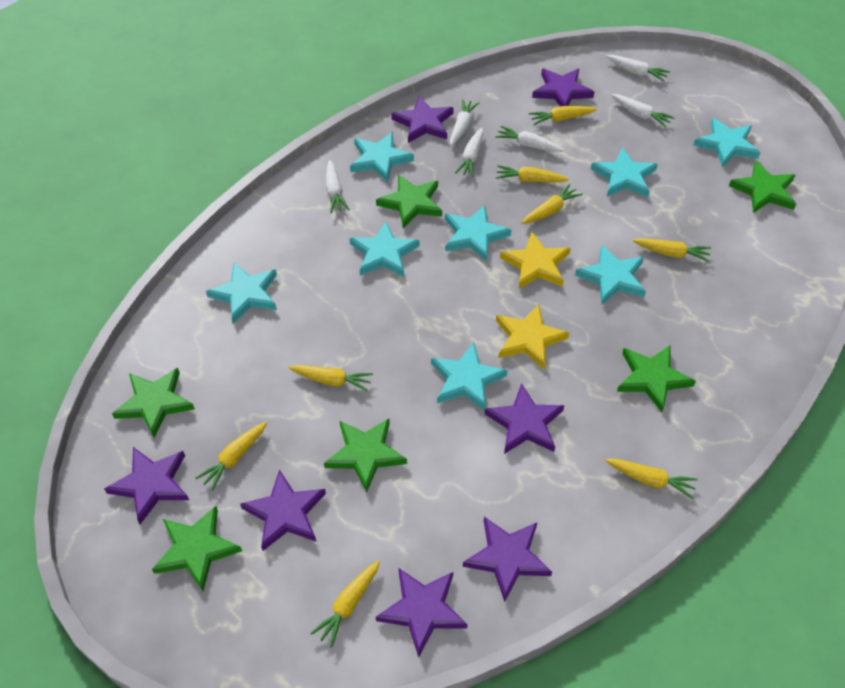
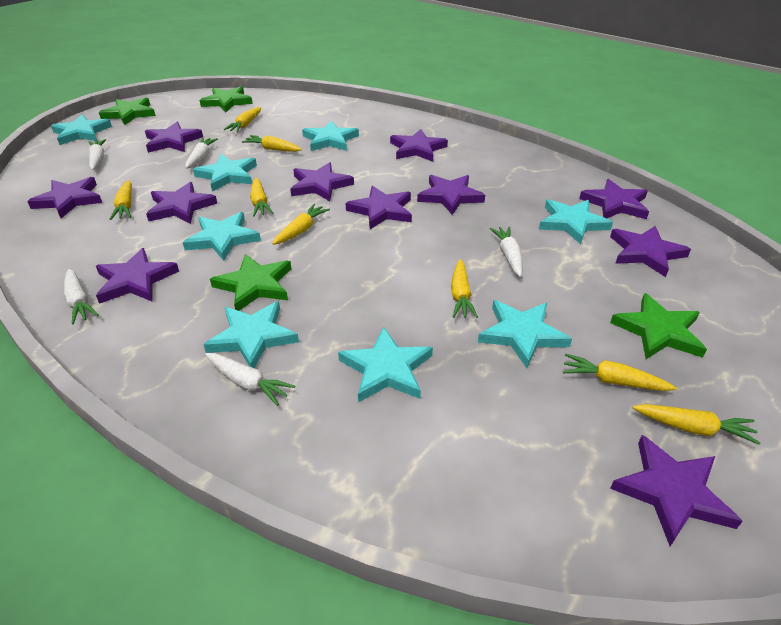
green star: [112,368,195,438] [152,506,242,591] [324,419,407,493] [376,174,442,228] [617,345,696,413] [729,161,796,213] = 6 -> [99,97,156,125] [200,86,253,112] [210,254,291,311] [610,293,707,359] = 4
purple star: [104,447,189,524] [240,470,326,551] [376,567,468,657] [391,96,454,143] [463,517,552,602] [484,383,564,454] [532,69,594,107] = 7 -> [27,177,102,218] [96,248,179,304] [145,122,203,153] [146,182,217,224] [290,162,354,201] [345,186,412,229] [390,129,448,162] [417,175,485,215] [579,179,649,219] [610,226,691,277] [610,435,743,546] = 11
white carrot: [326,160,350,213] [450,99,479,146] [455,128,484,177] [495,126,565,152] [606,55,670,82] [611,94,675,128] = 6 -> [64,269,99,325] [88,139,106,170] [186,138,218,169] [205,353,295,406] [490,226,523,277] = 5
yellow star: [496,304,570,369] [500,232,571,289] = 2 -> none = 0

